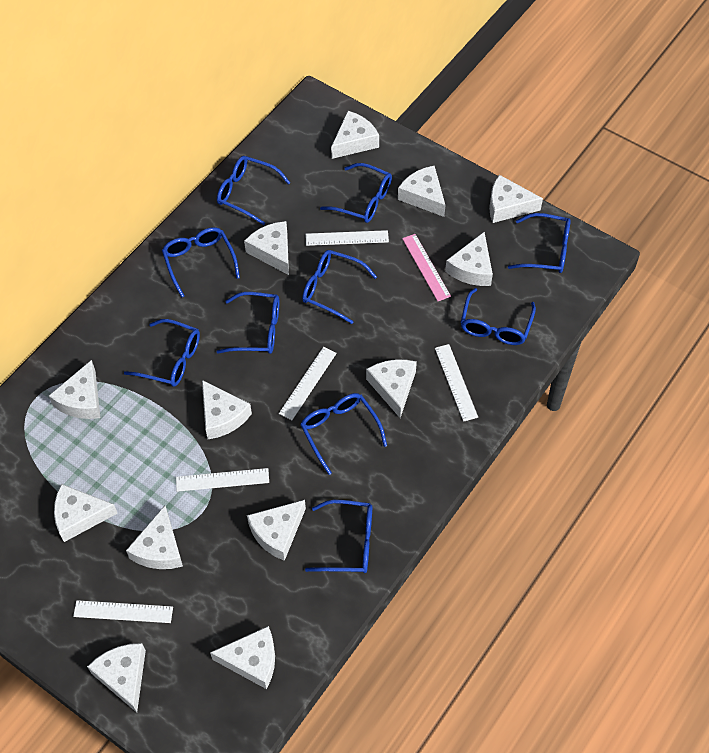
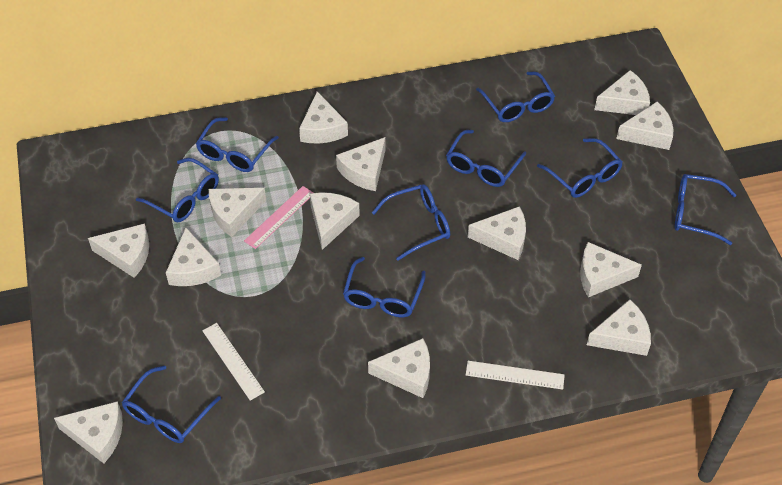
blue glasses: [124,319,200,387] [162,227,240,298] [217,156,290,225] [217,292,279,354] [300,393,387,475] [302,250,377,324] [305,500,372,573] [320,163,392,223] [461,288,536,345] [508,213,571,273] = 10 -> [122,365,221,443] [136,158,219,222] [196,117,279,172] [343,257,426,317] [372,184,450,261] [446,130,526,187] [476,72,555,122] [537,138,623,198] [675,174,736,245] = 9
white ruler: [73,600,173,623] [176,468,269,492] [279,347,337,420] [306,230,389,246] [435,344,478,422] = 5 -> [202,323,265,401] [466,361,565,390] = 2

